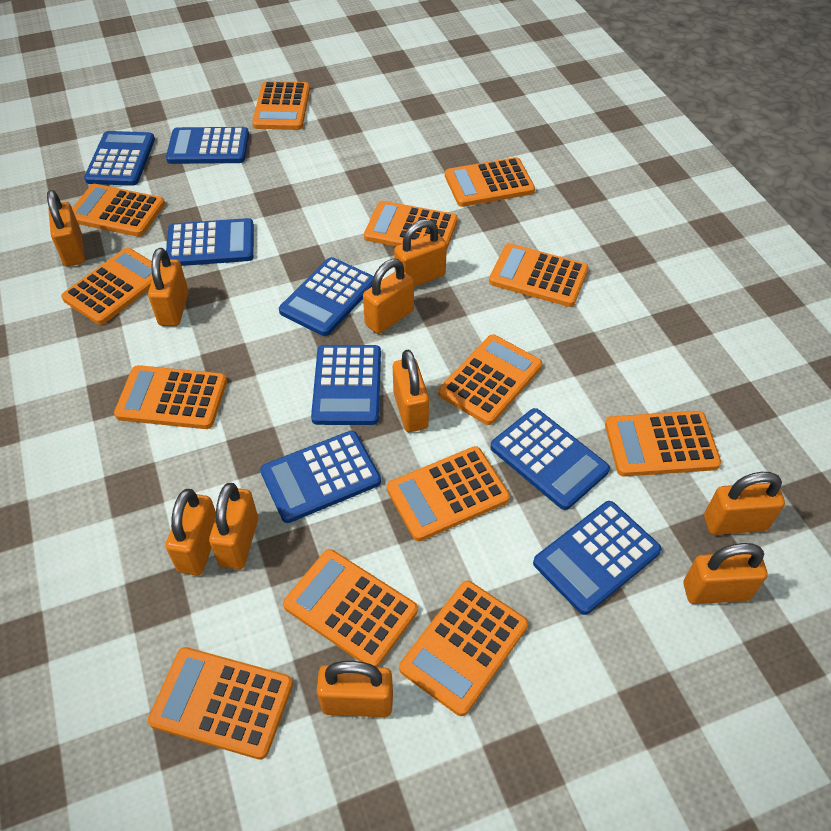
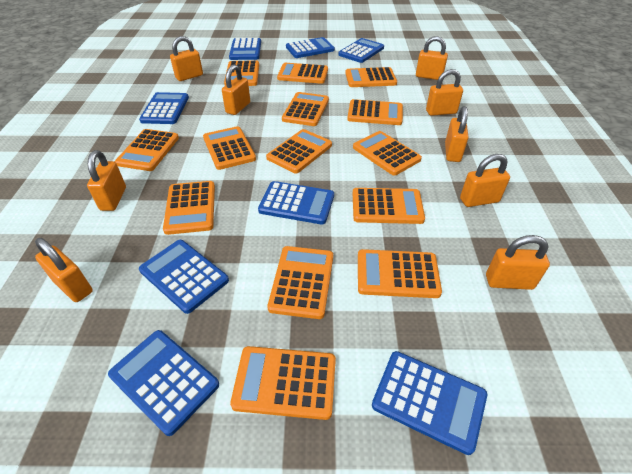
orange calculator: [61,248,153,325] [72,184,165,237] [114,365,227,429] [148,647,293,760] [252,81,310,130] [283,549,418,667] [364,201,458,248] [387,446,510,541] [399,580,528,716] [438,334,542,425] [445,157,535,207] [489,243,588,307] [605,411,721,477] = 13 -> [115,129,179,171] [163,181,215,235] [203,126,256,170] [224,60,259,86] [230,346,336,420] [266,129,332,174] [267,246,333,319] [277,63,328,84] [282,92,329,126] [345,67,397,87] [347,99,403,125] [353,131,422,176] [353,188,425,224] [358,249,442,298] = 14
orange padlock: [47,190,85,266] [148,248,189,326] [165,489,216,576] [209,483,258,569] [317,661,393,717] [363,259,414,334] [393,350,429,432] [394,219,447,287] [683,543,768,604] [704,472,785,535] = 10 -> [35,238,93,302] [87,150,126,211] [170,36,203,81] [222,65,250,115] [416,36,448,80] [426,69,463,116] [445,106,469,162] [460,154,510,207] [486,235,550,290] = 9

